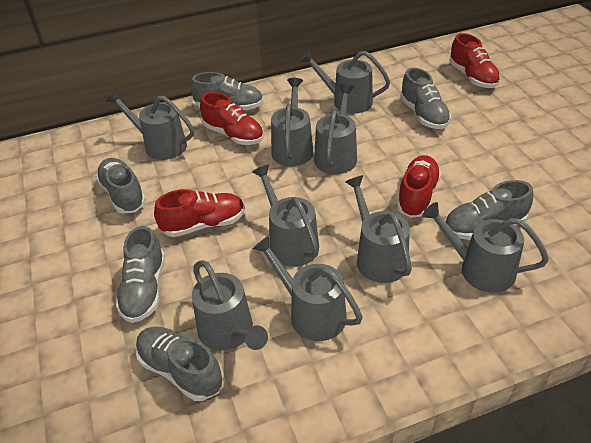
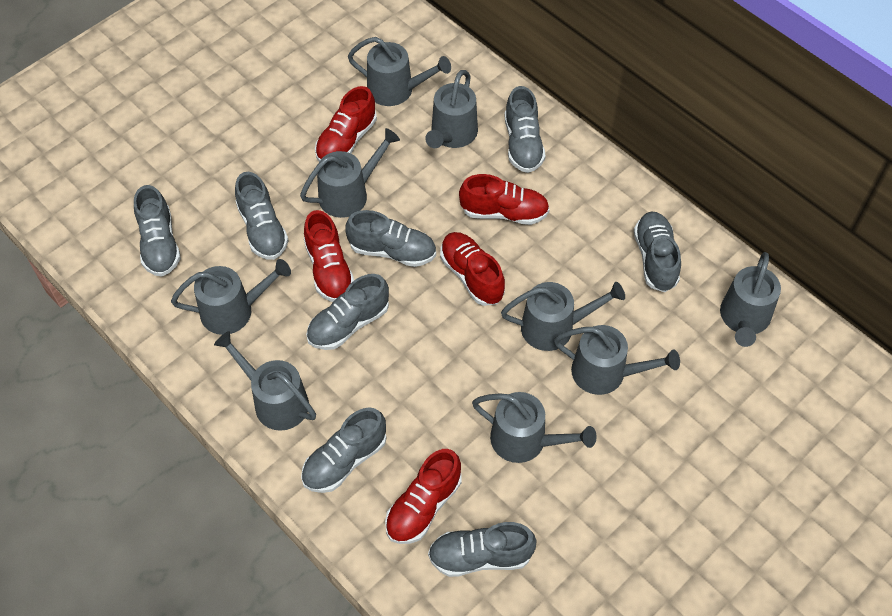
grey shoe: [95,158,146,214] [115,226,165,323] [135,327,223,401] [191,72,263,110] [400,68,451,129] [445,180,533,240] = 6 -> [134,185,181,276] [235,172,289,260] [301,408,387,493] [306,274,389,350] [345,210,436,267] [428,522,537,577] [504,86,546,173] [634,211,681,292] = 8
red shoe: [154,189,245,237] [200,92,264,145] [397,155,441,218] [449,33,500,88] = 4 -> [304,210,354,302] [315,86,377,162] [385,449,462,544] [440,232,505,306] [459,174,550,225] = 5

